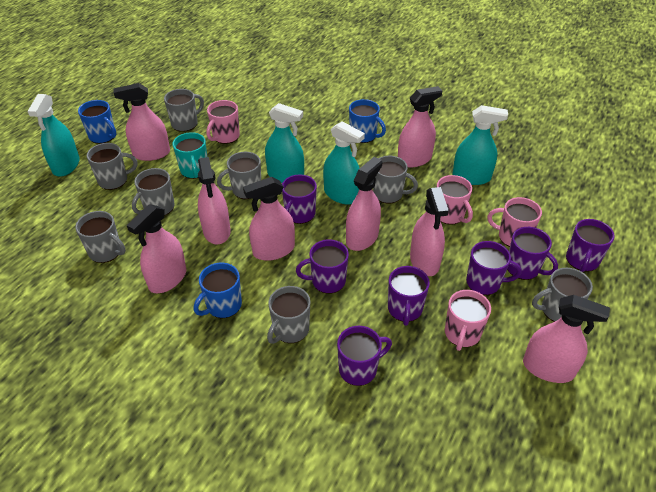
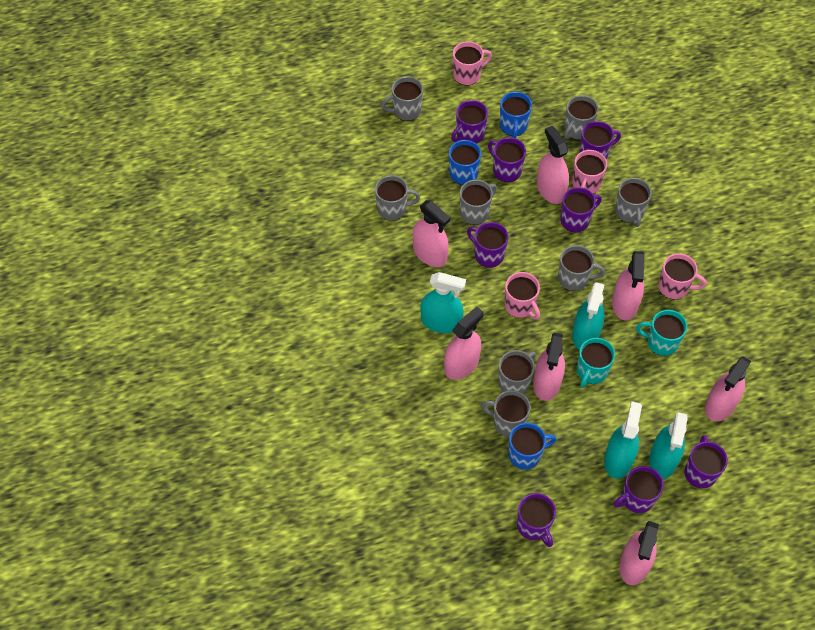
pink spray bottle: [114,83,170,161] [127,204,186,293] [198,157,231,245] [243,177,295,261] [346,157,382,251] [398,86,443,168] [410,187,449,276] [523,295,610,383] = 8 -> [413,200,451,267] [444,307,483,380] [533,333,565,401] [537,126,569,204] [612,251,645,320] [619,521,659,585] [705,356,751,421] = 7
purple mug: [282,174,317,224] [296,239,349,294] [337,326,392,386] [388,266,430,326] [466,241,521,295] [507,227,558,280] [566,219,614,272] = 7 -> [451,100,488,144] [467,222,509,268] [488,137,526,182] [517,493,556,547] [561,187,602,233] [579,121,621,160] [613,466,664,513] [684,435,728,488] = 8
turquoise mug: [173,132,207,179] = 1 -> [577,338,615,388] [636,310,687,356] = 2

